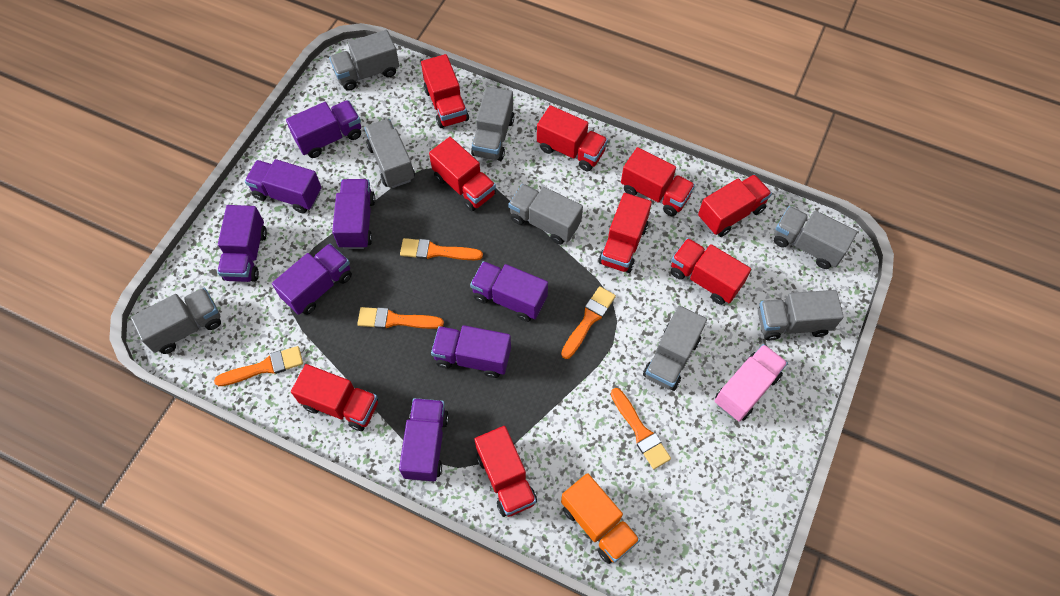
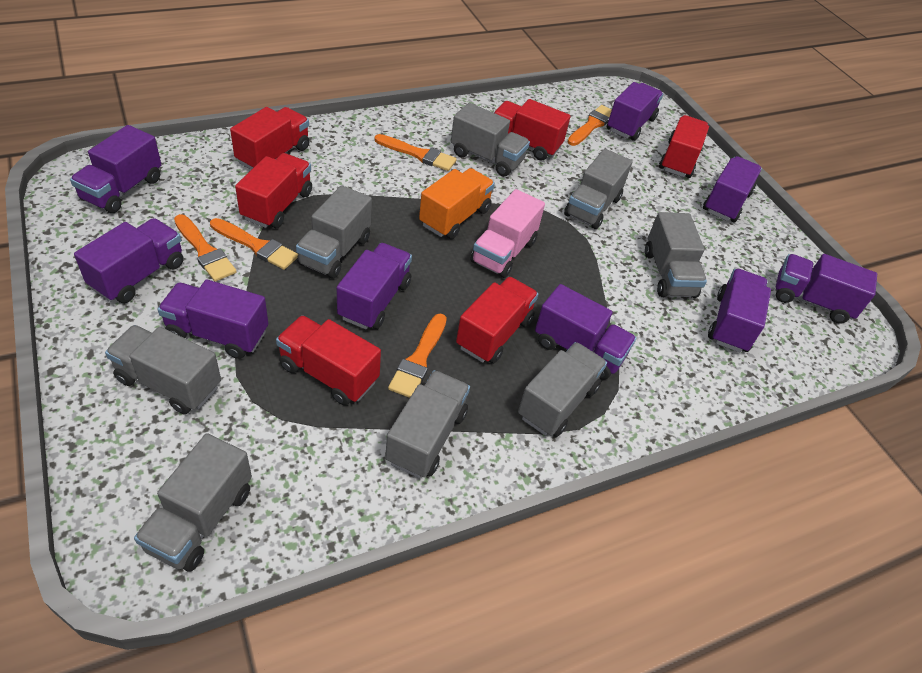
purple truck: [217,205,267,282] [245,159,321,213] [272,243,352,315] [286,100,361,158] [332,179,375,249] [399,398,449,482] [431,325,511,378] [470,261,548,322] = 8 -> [70,125,162,213] [74,218,184,303] [157,280,268,359] [337,243,412,330] [535,284,636,380] [607,82,663,141] [703,156,762,222] [708,269,771,353] [776,254,877,324] = 9
red truck: [291,364,378,431] [421,54,469,128] [429,137,496,211] [474,426,537,517] [537,105,608,171] [599,193,652,273] [621,147,695,216] [671,238,751,305] [698,174,772,237] = 9 -> [230,107,310,170] [235,153,312,228] [276,315,381,405] [456,277,539,364] [494,99,571,160] [659,115,709,178] = 6

